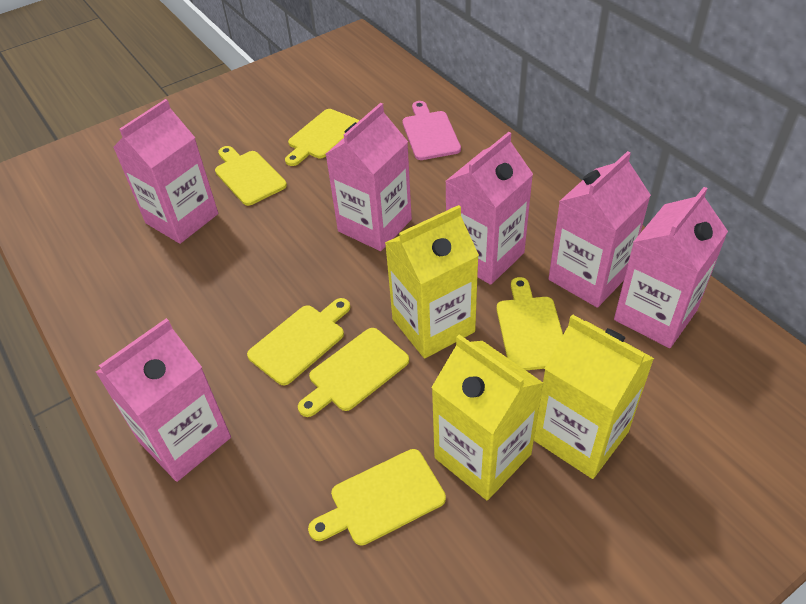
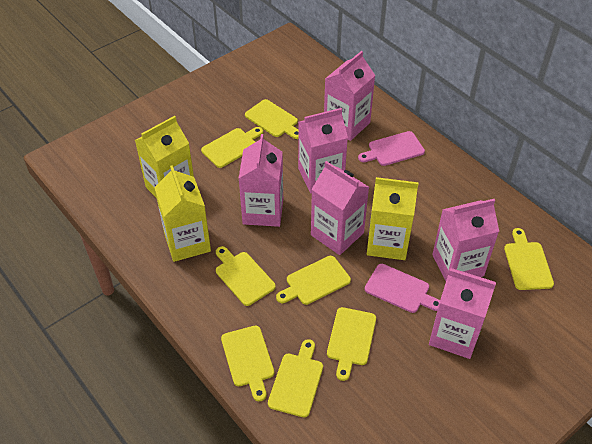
pink cutting board: [402,101,461,160] = 1 -> [358,131,425,166] [365,264,440,313] = 2
yellow cutting board: [215,146,287,206] [247,298,350,385] [285,109,360,166] [298,328,409,417] [308,449,446,546] [497,277,563,370] = 6 -> [201,127,263,168] [216,246,276,306] [221,326,274,401] [245,99,298,139] [268,339,323,417] [276,256,351,305] [327,307,376,381] [504,228,554,290] = 8

